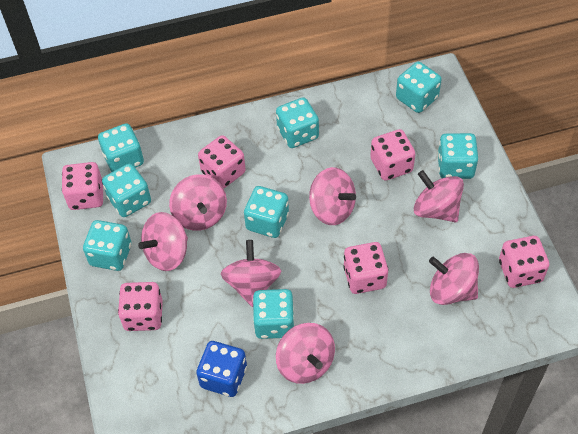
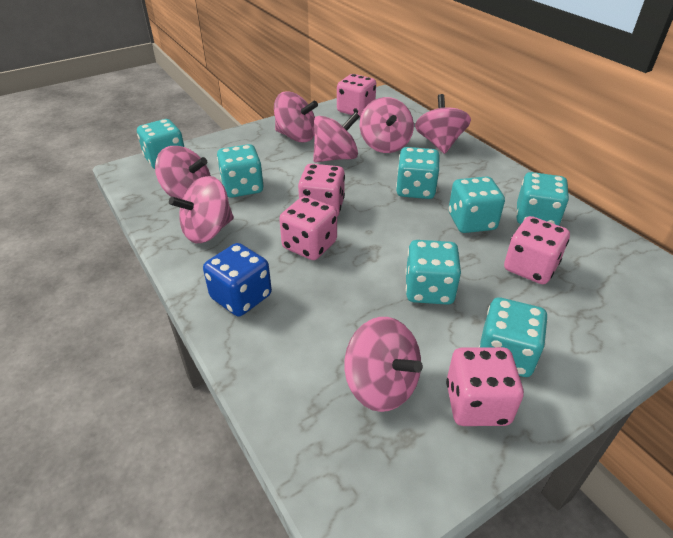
pink dice: [62,162,103,210] [118,282,163,331] [198,135,246,188] [343,242,388,294] [370,129,415,181] [499,236,549,288] = 6 -> [279,196,337,260] [298,164,345,217] [337,74,376,117] [446,347,524,426] [504,216,570,284] = 5
turquoise dice: [83,220,132,271] [98,123,144,172] [102,163,151,217] [244,186,289,238] [253,289,294,339] [276,97,319,148] [396,62,442,113] [437,133,479,179] = 8 -> [137,119,184,169] [217,144,264,198] [396,147,440,199] [405,240,461,305] [449,176,505,233] [479,297,548,377] [516,172,569,226] = 7

